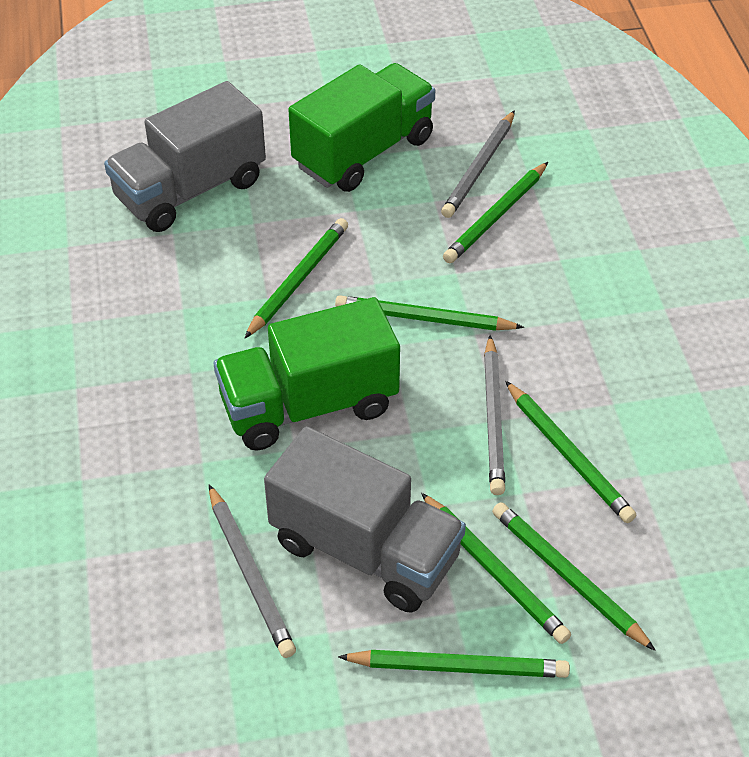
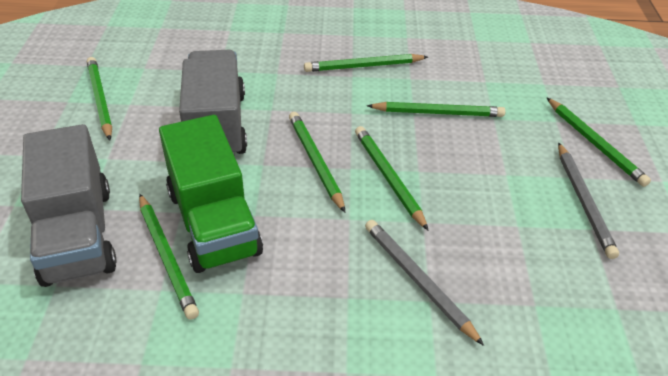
green truck: [214,297,400,450] [288,63,435,192] = 2 -> [159,115,263,273] = 1
grey pencil: [209,484,296,658] [441,110,515,218] [484,335,505,495] = 3 -> [365,220,484,346] [558,142,619,259] = 2

